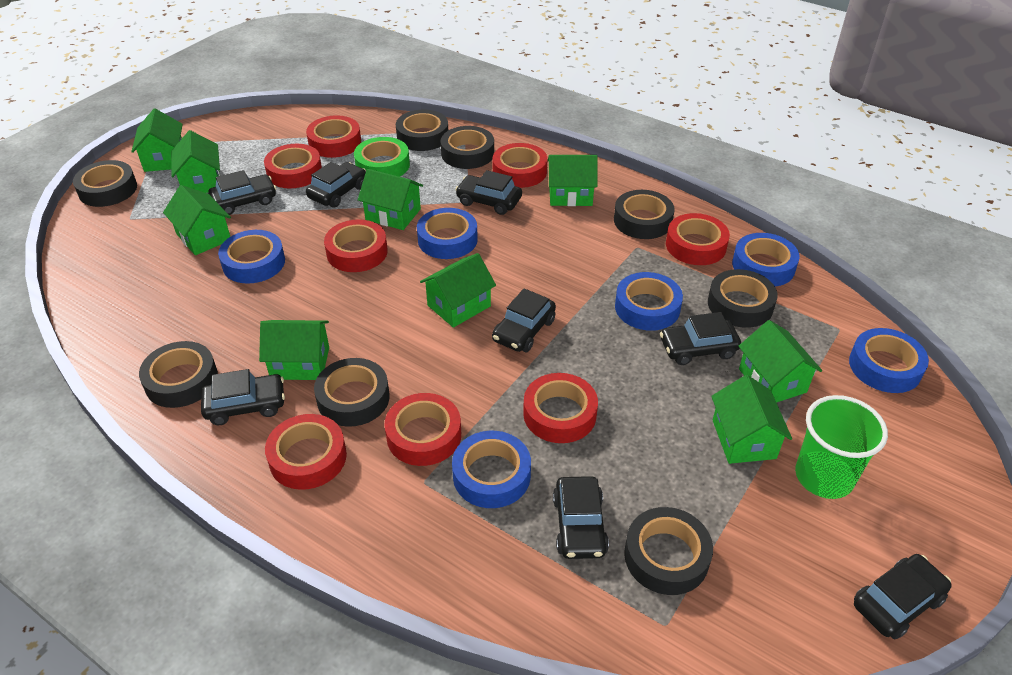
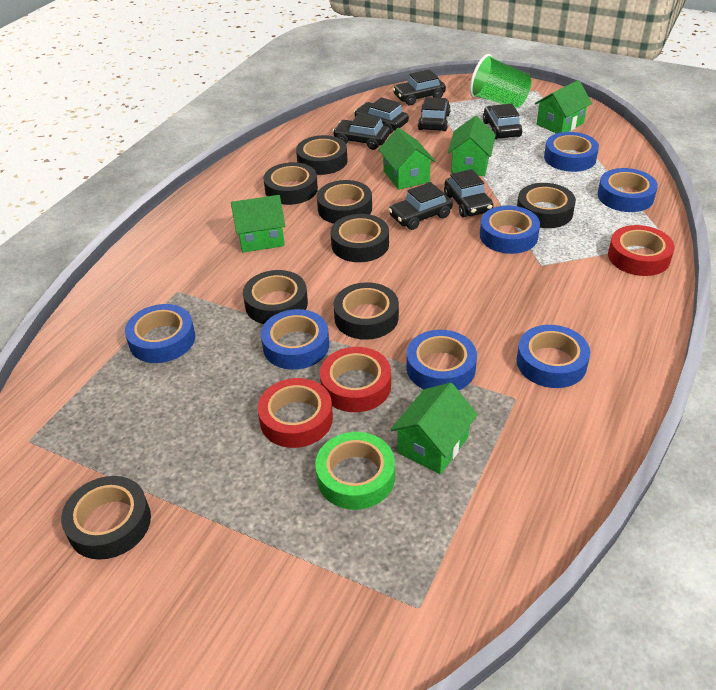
black car: [201,369,285,425] [208,170,276,215] [306,162,366,208] [455,170,522,215] [492,289,556,352] [553,476,609,559] [660,312,741,365] [854,554,952,639] = 8 -> [332,113,390,150] [354,97,409,134] [388,182,453,230] [393,69,446,105] [418,97,451,131] [444,169,493,217] [483,104,522,139] = 7
blue tape: [218,230,285,284] [417,208,478,259] [452,431,531,508] [615,272,683,331] [732,233,800,287] [849,328,929,393] = 6 -> [125,304,195,363] [261,309,329,370] [406,330,477,390] [480,205,540,254] [517,325,590,388] [544,132,599,172] [597,168,658,212] = 7
green house: [131,109,183,172] [163,185,231,255] [171,130,221,193] [259,320,329,380] [358,169,423,230] [420,253,496,328] [547,155,598,206] [711,375,792,464] [738,320,822,403] = 9 -> [231,195,285,253] [378,128,435,190] [390,383,478,474] [448,116,496,176] [535,80,592,133] = 5
red tape: [264,144,322,189] [265,414,347,490] [306,115,361,158] [324,219,388,272] [384,393,461,466] [493,143,547,188] [523,373,598,443] [666,213,730,265] = 8 -> [257,378,333,448] [320,347,391,412] [608,225,675,276] = 3

